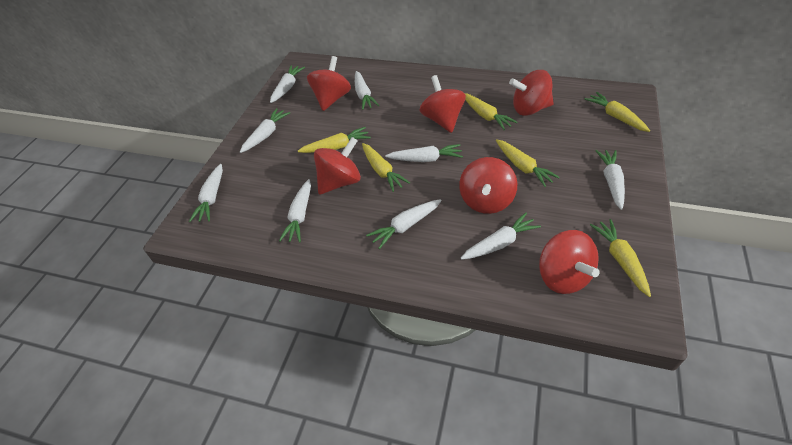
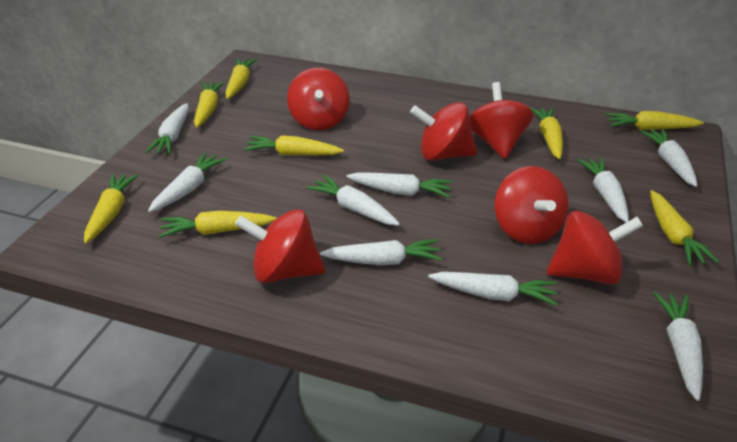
yellow carrot: [298,127,371,153] [362,143,410,192] [464,93,517,130] [496,139,560,187] [585,92,650,132] [590,219,651,297] = 6 -> [84,174,139,244] [159,211,277,238] [194,82,225,128] [225,58,257,99] [244,135,344,155] [530,107,563,159] [605,111,704,130] [650,190,719,266] = 8

